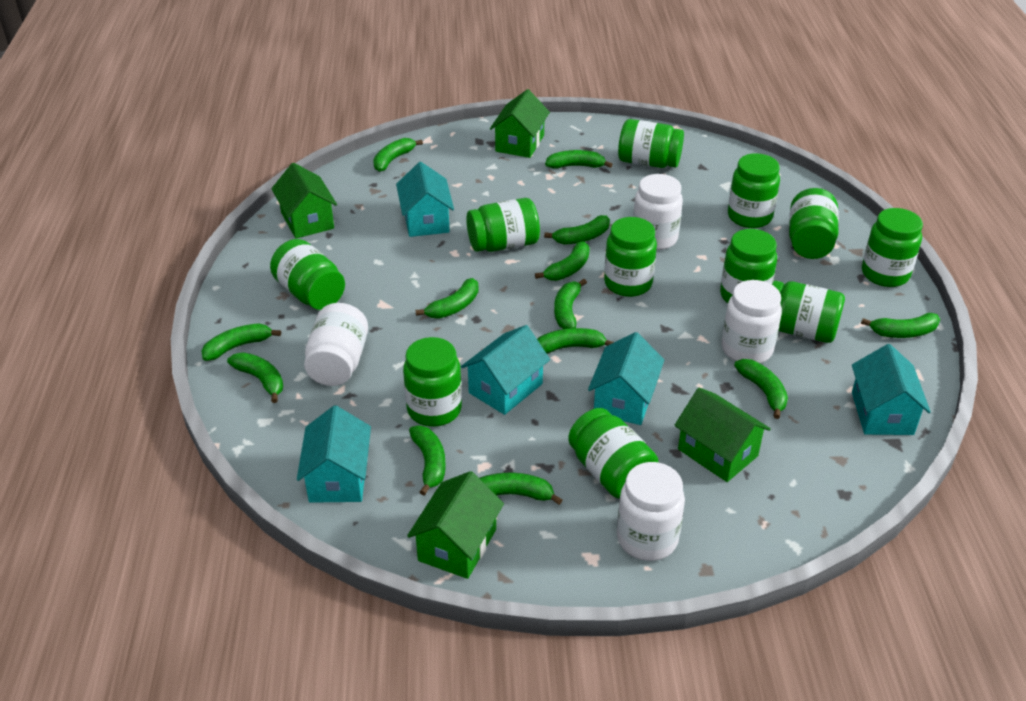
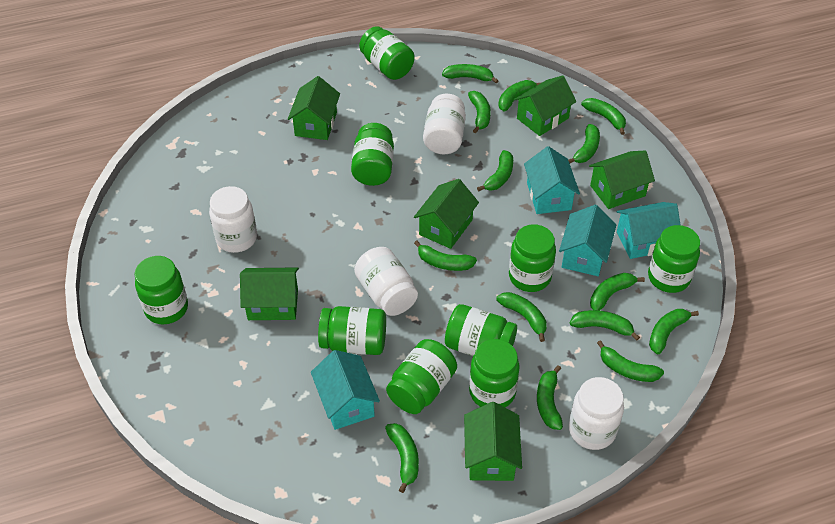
green banana: [201,323,281,361] [227,352,284,403] [373,138,423,172] [409,426,446,495] [416,278,479,319] [479,473,563,505] [535,241,590,281] [537,328,614,354] [544,215,610,244] [545,150,613,169] [554,279,587,329] [734,359,788,419] [861,313,940,338] = 13 -> [385,423,419,493] [414,241,477,271] [442,64,499,83] [468,91,491,133] [477,150,513,192] [496,292,547,342] [498,80,542,111] [537,365,563,430] [568,124,600,163] [570,310,640,340] [581,98,626,135] [590,273,645,311] [597,340,664,382] [649,309,699,354] = 14
green house: [271,163,337,239] [407,471,504,579] [490,89,550,158] [674,388,771,482] = 4 -> [240,267,299,320] [288,76,340,140] [414,179,479,249] [464,402,522,481] [514,75,576,136] [589,151,655,209] = 6
green jar: [270,239,345,310] [403,337,462,427] [466,198,540,252] [568,408,659,499] [604,217,657,297] [618,119,684,168] [720,229,777,303] [728,153,780,228] [772,281,845,343] [789,188,839,259] [862,208,923,287] = 11 -> [135,256,188,325] [318,306,386,355] [351,123,394,186] [359,26,415,80] [386,339,457,414] [445,304,517,356] [469,339,520,407] [509,224,556,292] [648,225,700,293] = 9
turquoise house: [297,405,371,503] [396,162,454,237] [461,325,550,415] [588,332,664,425] [852,344,931,435] = 5 -> [311,350,380,430] [524,146,580,214] [559,205,616,276] [616,202,680,259] = 4

